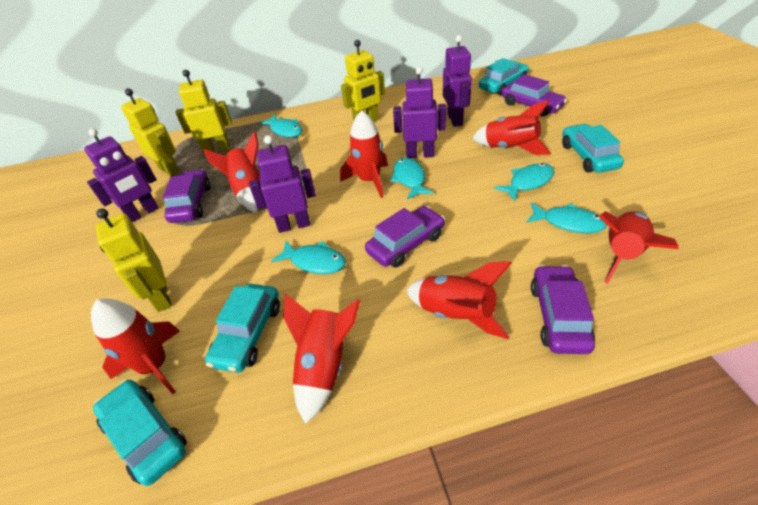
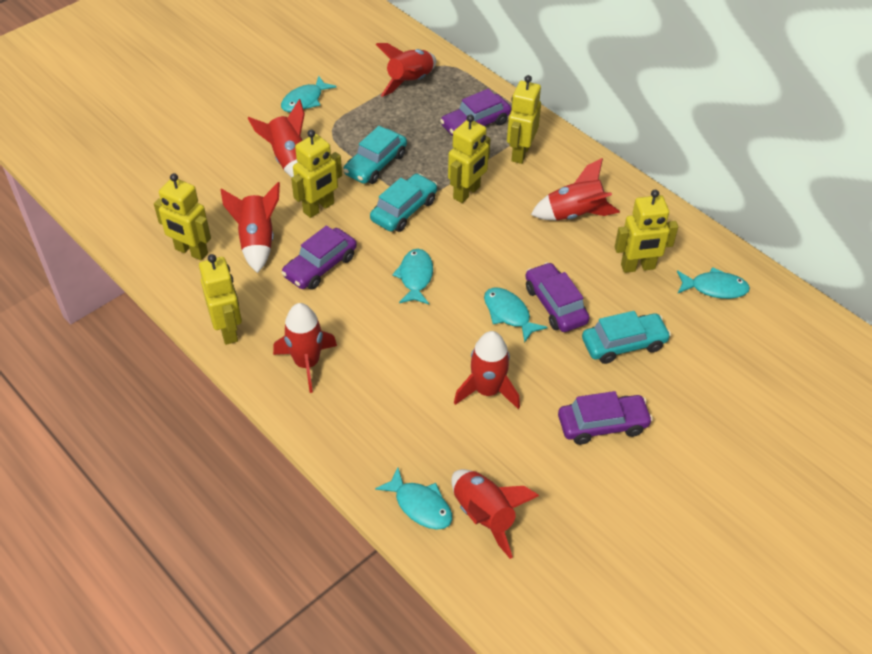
purple robot: [84,128,159,222] [249,135,316,233] [393,67,446,158] [443,35,472,127] = 4 -> none = 0
turquoise car: [93,380,187,486] [205,284,280,373] [479,58,529,95] [562,124,624,173] = 4 -> [343,126,407,184] [370,173,437,232] [582,311,671,364] = 3
yellow robot: [96,208,172,312] [121,89,180,177] [176,70,232,155] [341,40,385,122] = 4 -> [154,173,211,260] [199,254,242,345] [291,130,342,218] [448,114,491,203] [507,75,541,164] [615,190,678,273] = 6

